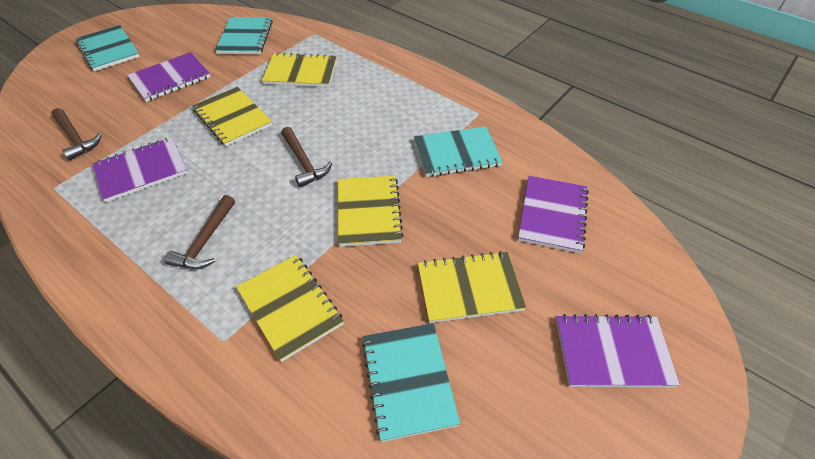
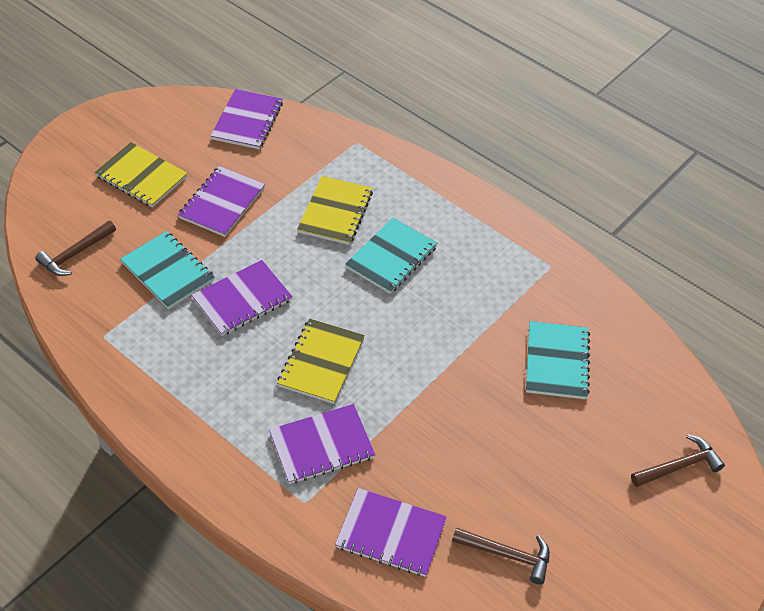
purple notebook: [92,137,187,202] [127,52,210,102] [518,176,589,253] [556,314,680,387] = 4 -> [178,166,265,237] [192,260,293,336] [211,89,283,149] [269,404,376,484] [335,488,447,577] = 5
turquoise notebook: [75,25,140,72] [215,17,273,54] [362,323,460,442] [414,126,503,177] = 4 -> [120,231,214,309] [345,218,437,294] [526,321,590,399] = 3
yellow notebook: [192,87,272,146] [236,255,344,362] [262,52,337,87] [338,176,403,247] [418,251,526,323] = 5 -> [95,142,188,208] [277,319,365,404] [297,176,373,245] = 3

